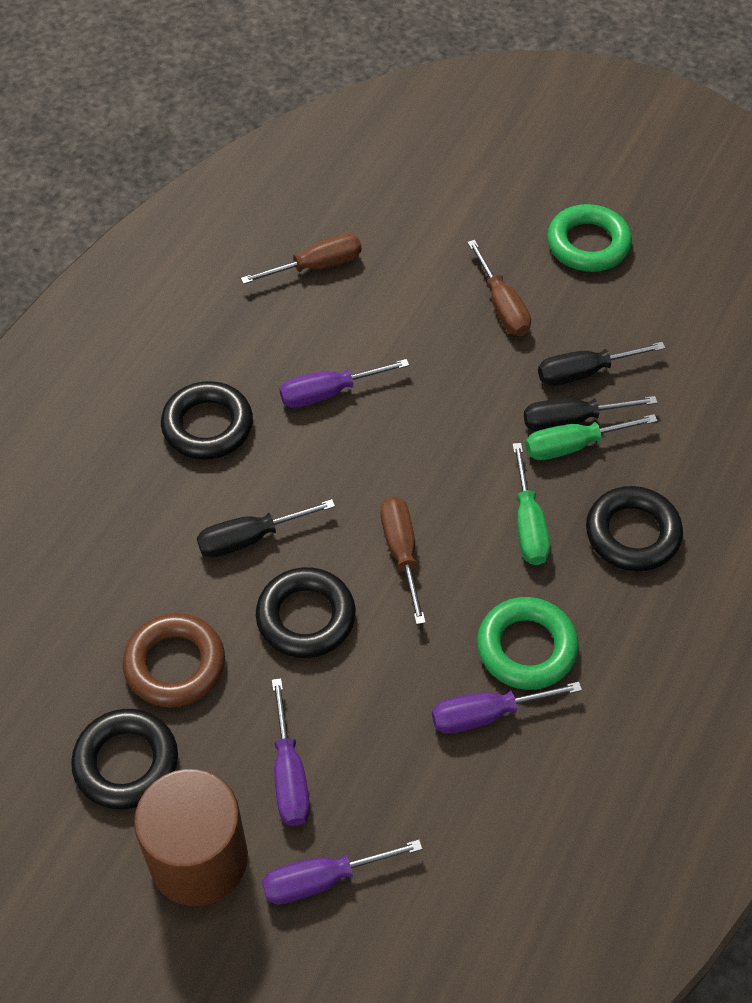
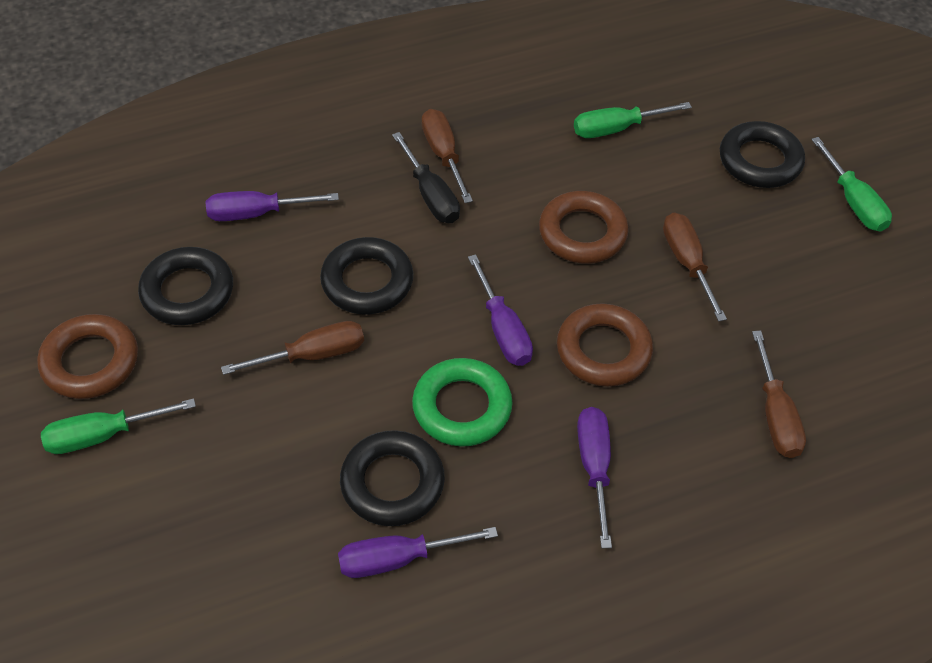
black screwdriver: [197,499,335,558] [524,396,658,431] [538,342,666,386] = 3 -> [392,132,460,223] = 1
brown cylinder: [134,769,248,906] = 1 -> none = 0
brown ring: [123,613,225,708] = 1 -> [37,314,138,399] [539,191,629,264] [557,303,653,387] = 3
brown screwdriver: [241,234,362,284] [381,497,426,625] [467,240,531,336] = 3 -> [221,321,364,375] [421,109,473,203] [663,212,727,322] [752,330,806,458] = 4
green ring: [477,597,579,690] [547,204,632,272] = 2 -> [412,358,513,447] = 1
green screwdriver: [512,443,550,565] [525,414,658,460] = 2 -> [41,398,196,454] [574,102,692,138] [811,137,892,232] = 3

